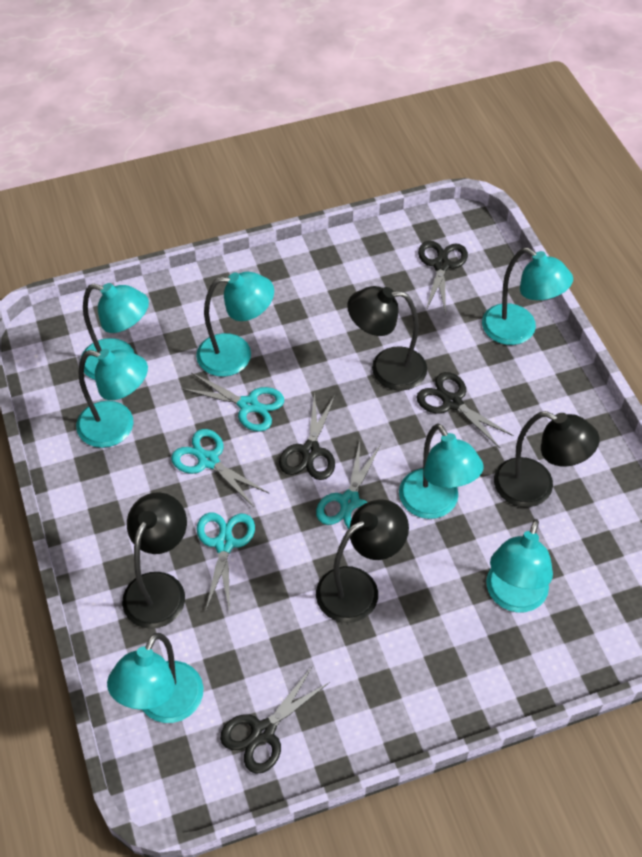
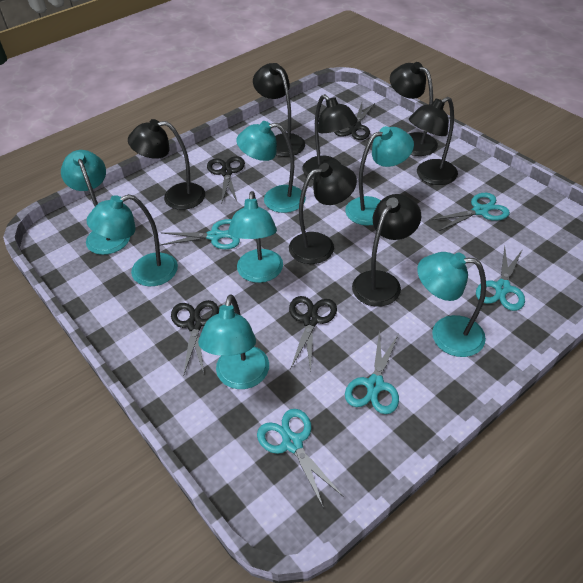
black lamp: [122,492,187,629] [316,499,409,623] [347,286,427,391] [494,411,600,507] = 4 -> [128,119,205,210] [253,63,305,157] [289,163,357,264] [302,94,358,180] [352,194,421,307] [390,62,438,156] [409,97,458,185] = 7
turquoise scissors: [171,429,270,507] [182,372,284,432] [197,513,255,612] [316,441,381,529] = 4 -> [159,219,240,249] [257,409,344,509] [345,331,399,414] [430,193,510,232] [476,246,525,311] = 5

